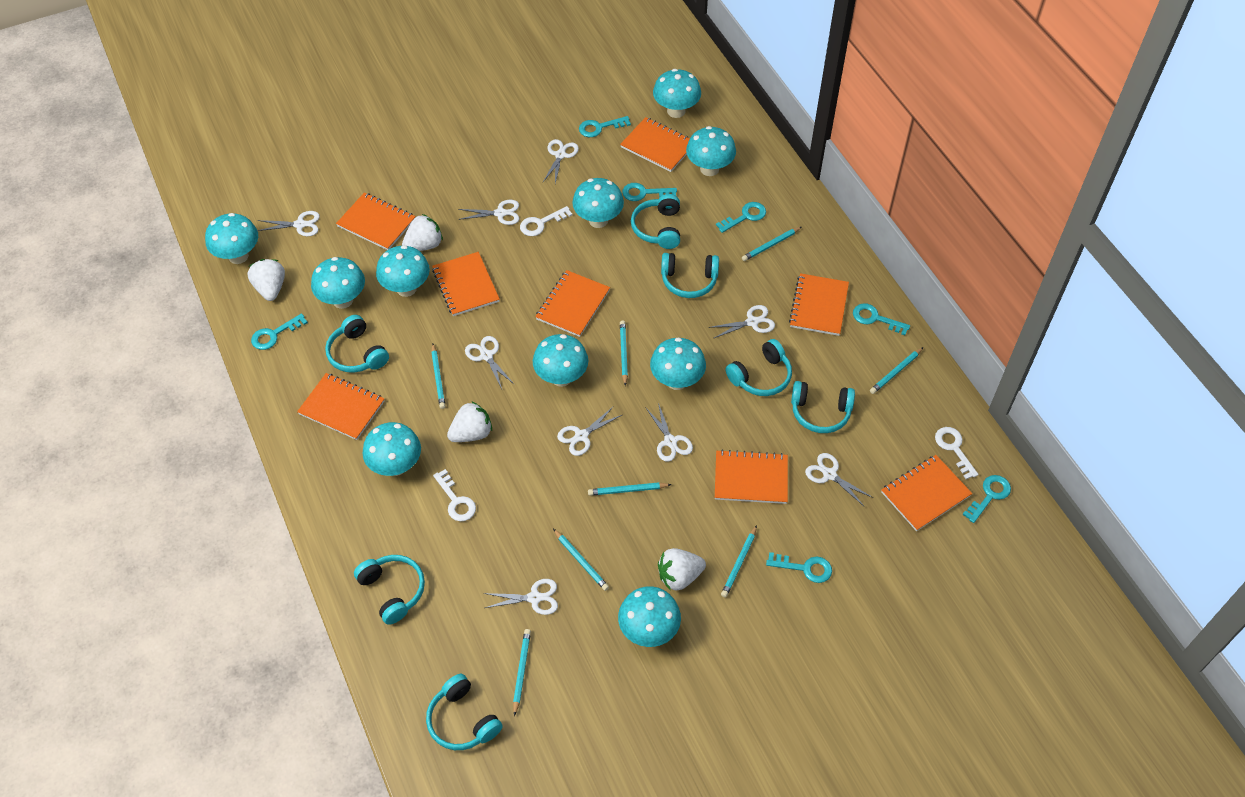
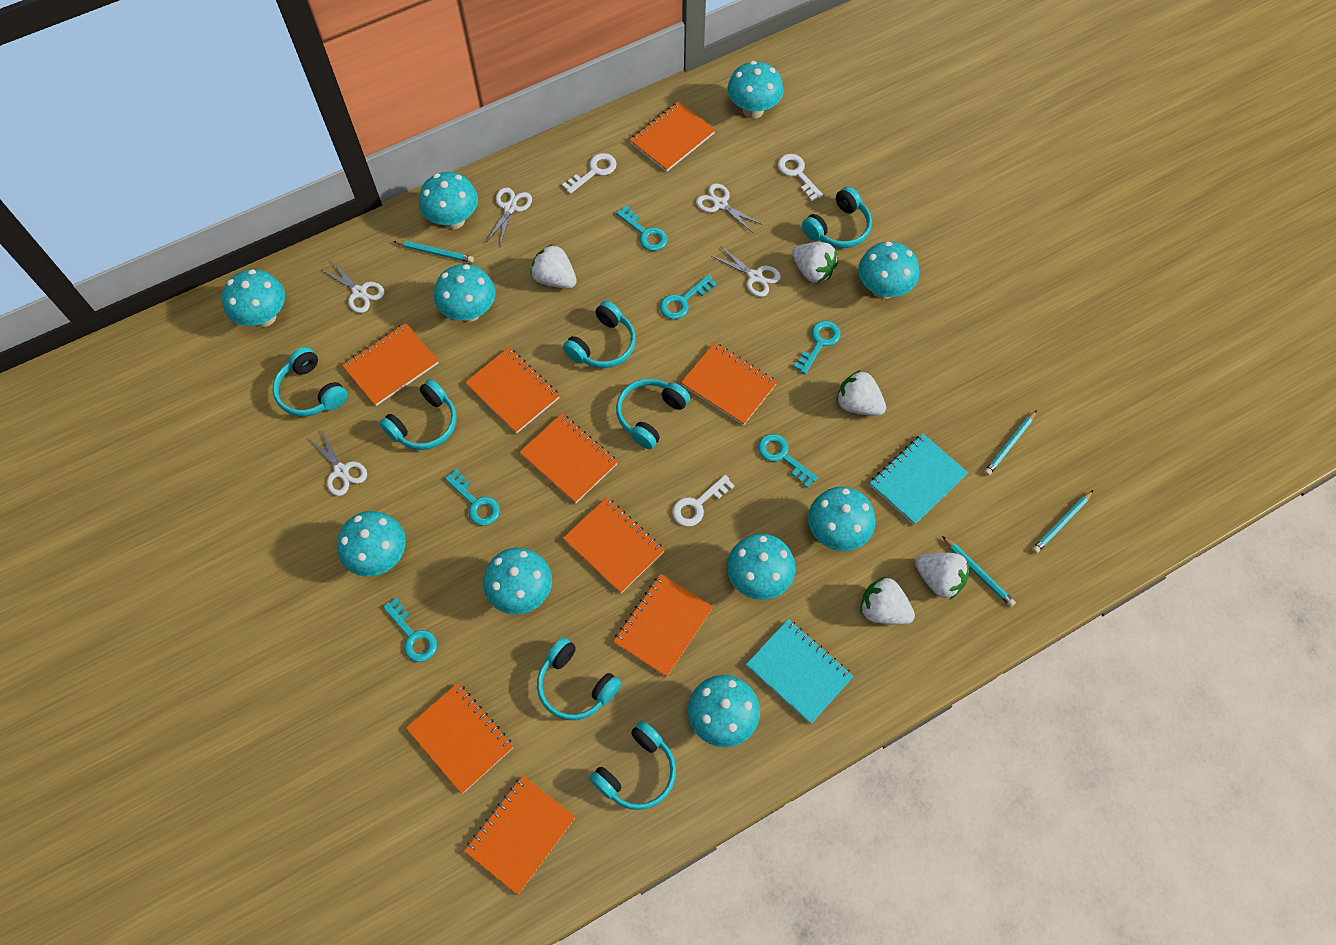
orange notebook: [297,373,385,440] [336,193,416,250] [432,252,500,316] [535,270,610,337] [620,117,690,172] [715,450,788,504] [789,273,849,336] [881,455,972,531] = 8 -> [342,323,438,406] [406,683,514,794] [464,775,576,895] [465,347,560,434] [519,413,618,504] [563,497,665,593] [613,574,713,677] [630,102,715,172] [681,342,777,425] = 9
turquoise key: [251,313,308,350] [579,116,631,137] [622,183,677,201] [716,202,766,233] [766,552,832,583] [853,303,910,335] [963,475,1011,523] = 7 -> [383,598,437,662] [445,469,500,526] [616,205,668,251] [660,275,717,319] [758,434,818,487] [793,321,841,374] = 6
turquoise notebook: none = 0 -> [746,619,854,724] [870,434,968,525] = 2
turquoise pencil: [431,344,445,409] [513,629,531,716] [553,529,609,591] [588,482,672,496] [620,320,628,386] [721,525,757,597] [742,227,801,261] [870,347,923,394] = 8 -> [393,241,474,263] [942,536,1016,607] [984,410,1037,476] [1032,490,1093,553] = 4
white scissors: [257,211,320,236] [458,200,519,225] [465,336,515,389] [484,579,558,615] [543,139,579,183] [557,406,622,456] [645,403,693,462] [708,305,775,338] [805,453,873,507] = 9 -> [307,430,367,496] [320,261,384,313] [486,187,532,246] [696,183,762,233] [712,246,781,297] = 5
white strawberry: [247,259,285,301] [402,214,443,251] [447,401,492,442] [658,548,706,591] = 4 -> [530,244,577,289] [792,242,838,283] [836,370,886,416] [860,577,915,625] [915,553,969,599] = 5

